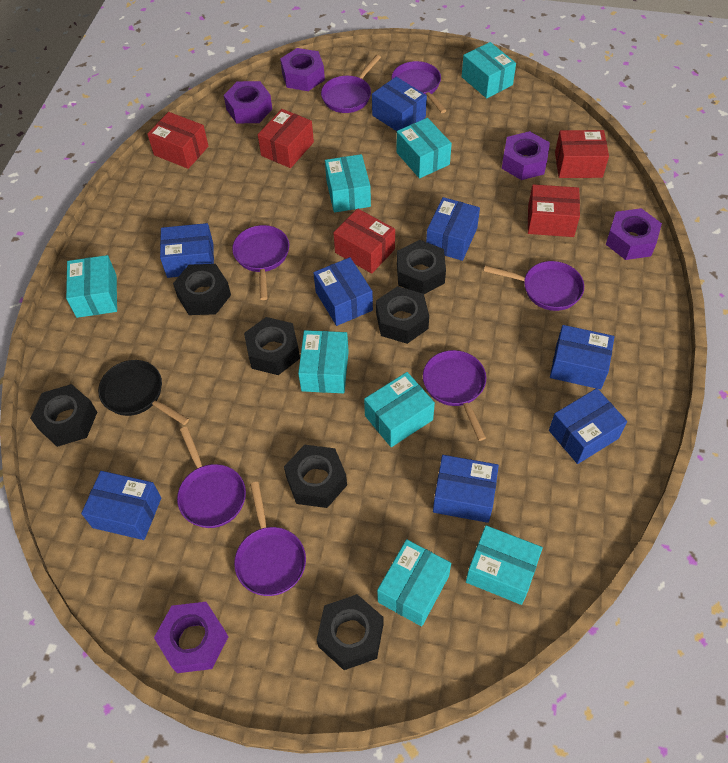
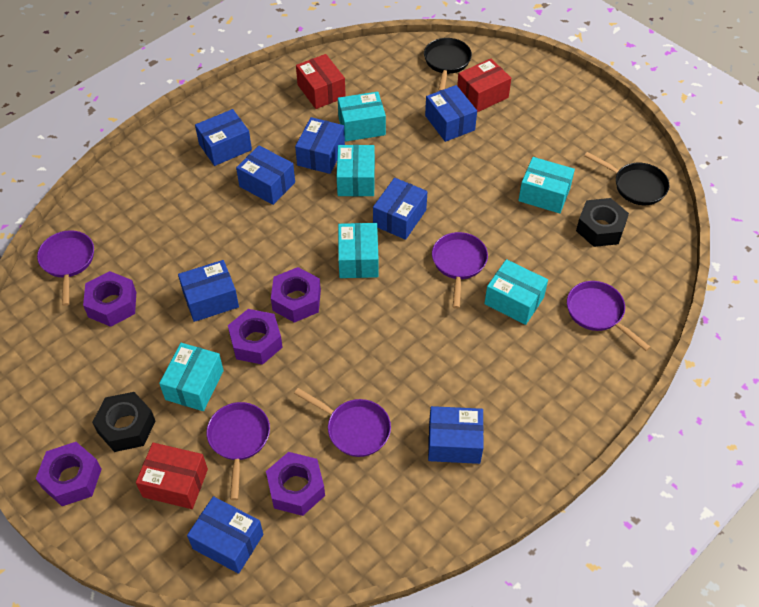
black nut: [30,384,97,447] [173,264,231,315] [244,317,300,375] [284,445,347,508] [317,594,384,670] [376,286,429,344] [397,240,446,294] = 7 -> [92,392,155,452] [576,198,629,247] = 2
black pan: [98,360,189,425] = 1 -> [424,38,472,91] [584,152,669,205] = 2
purple pan: [177,427,246,528] [232,225,289,300] [234,482,306,596] [321,55,381,113] [392,61,447,113] [423,350,486,441] [484,261,584,311] = 7 -> [37,230,94,306] [206,402,270,500] [294,388,391,457] [432,232,488,309] [567,281,651,351] = 5
red box: [147,112,209,169] [258,109,314,168] [333,208,395,274] [528,184,580,237] [555,130,609,178] = 5 -> [136,443,208,509] [296,54,346,109] [457,59,511,112] = 3
turquoise box: [66,255,117,318] [298,330,349,393] [325,154,371,213] [364,372,435,447] [377,539,451,627] [396,118,452,178] [462,42,516,98] [466,525,543,605] = 8 -> [159,343,224,411] [337,145,375,196] [338,92,386,142] [338,223,379,278] [484,259,548,325] [518,157,575,214] = 6

